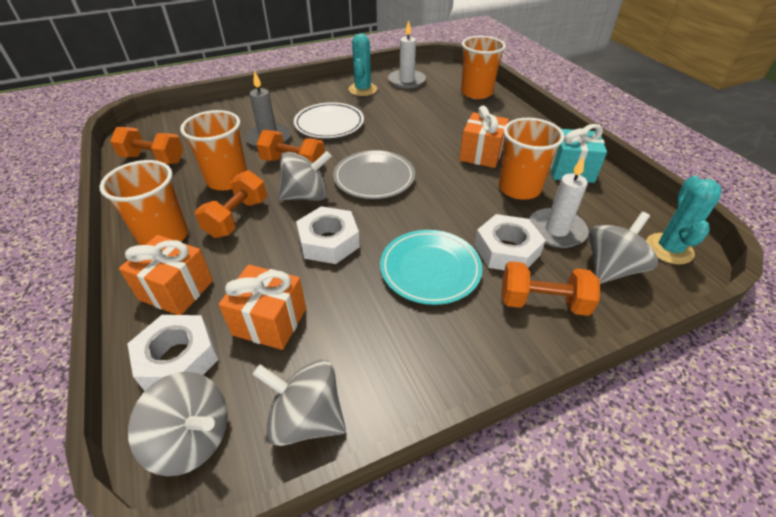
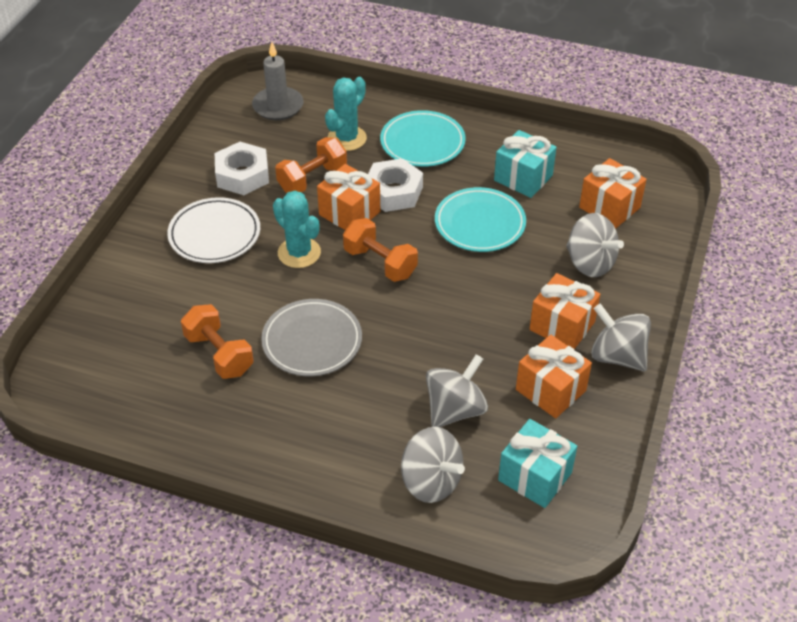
orange cup: [100,160,188,245] [180,110,247,190] [461,36,506,99] [499,118,564,200] = 4 -> none = 0
orange dumbbell: [110,127,183,164] [195,170,267,238] [256,130,325,169] [501,261,600,316] = 4 -> [181,304,254,379] [275,137,347,193] [343,218,418,282] = 3
orange gift: [119,235,213,315] [219,264,306,350] [459,106,509,168] = 3 -> [317,164,380,230] [516,335,592,418] [530,273,600,349] [579,158,647,229] = 4
turquoise gift: [550,124,607,183] = 1 -> [494,130,557,198] [498,419,577,508] = 2
turquoise plate: [380,230,482,305] = 1 -> [380,110,466,167] [435,187,526,252] = 2
white candle: [388,20,426,88] [529,156,589,248] = 2 -> none = 0
white nut: [127,315,218,391] [296,207,360,264] [474,214,546,270] = 3 -> [215,142,269,195] [368,158,423,212] = 2

